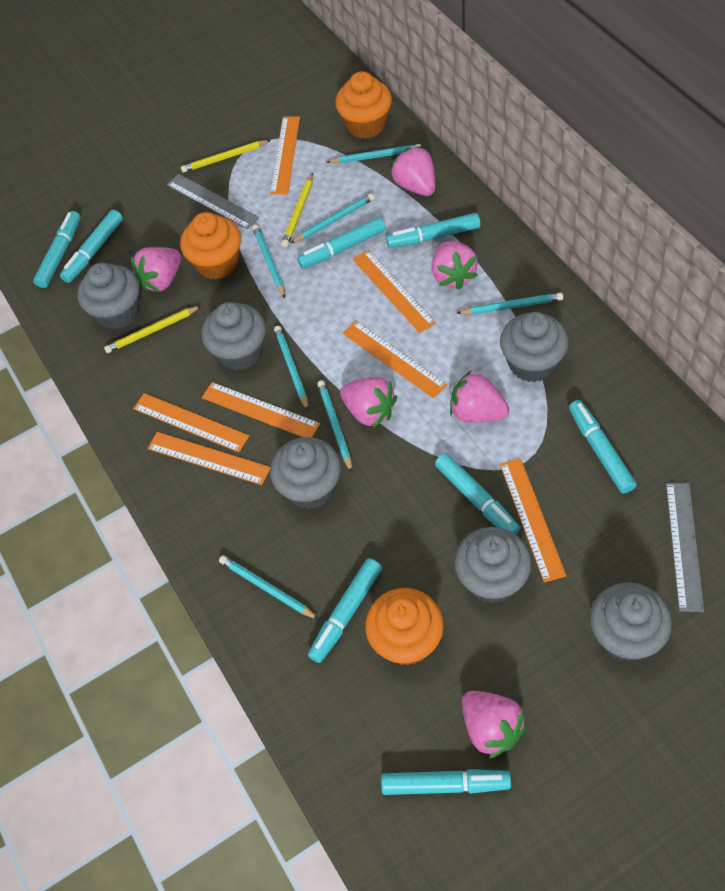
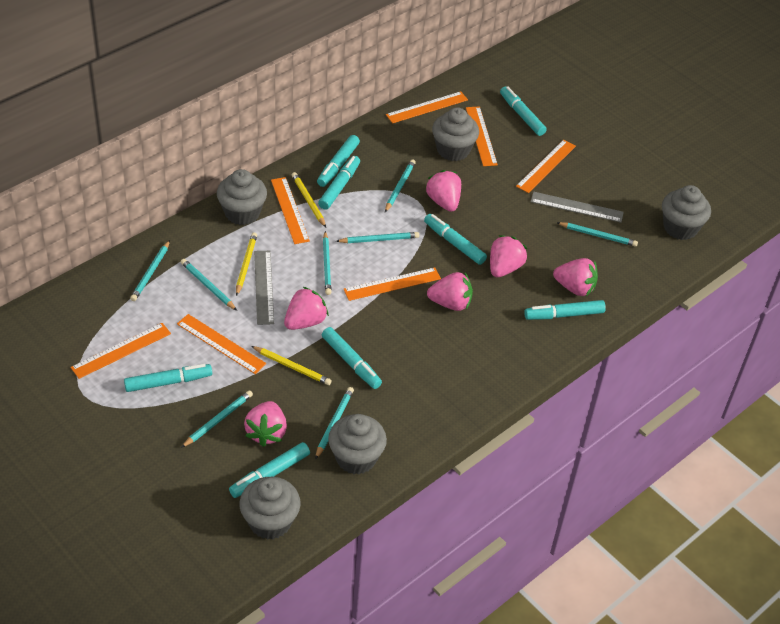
grey cupcake: [77,263,139,330] [201,302,266,370] [270,437,341,509] [454,527,532,603] [500,312,569,382] [590,582,672,662] = 6 -> [217,169,267,225] [240,477,301,540] [328,414,387,474] [432,107,479,161] [662,185,711,240] = 5
orange cupcake: [180,212,241,280] [335,71,392,139] [365,588,444,666] = 3 -> none = 0
turquoise pencil: [219,555,318,619] [252,225,285,298] [274,326,308,411] [291,193,375,243] [317,380,352,473] [327,144,421,163] [457,293,563,315] = 7 -> [130,240,170,301] [181,259,237,311] [181,390,253,448] [315,387,354,459] [323,231,332,295] [336,232,419,243] [385,159,416,212] [556,222,638,247] = 8

